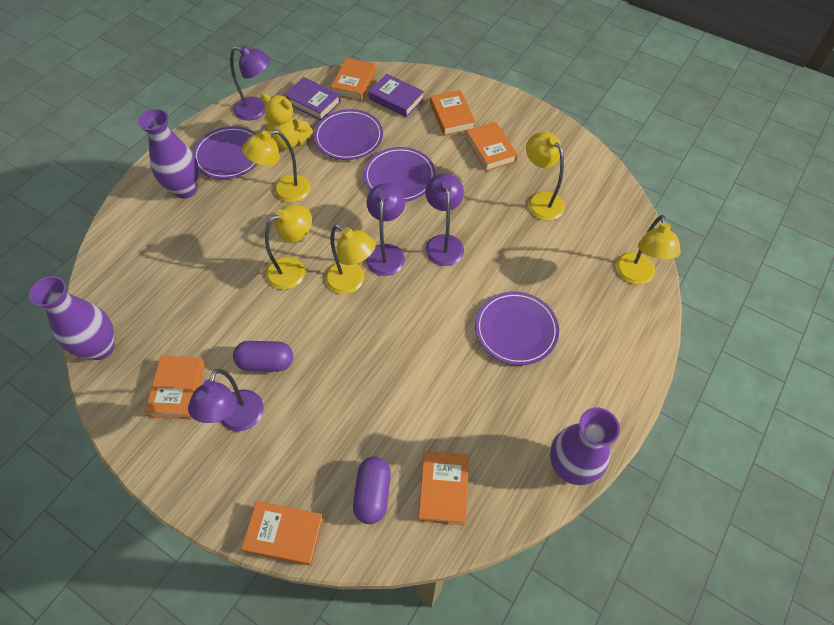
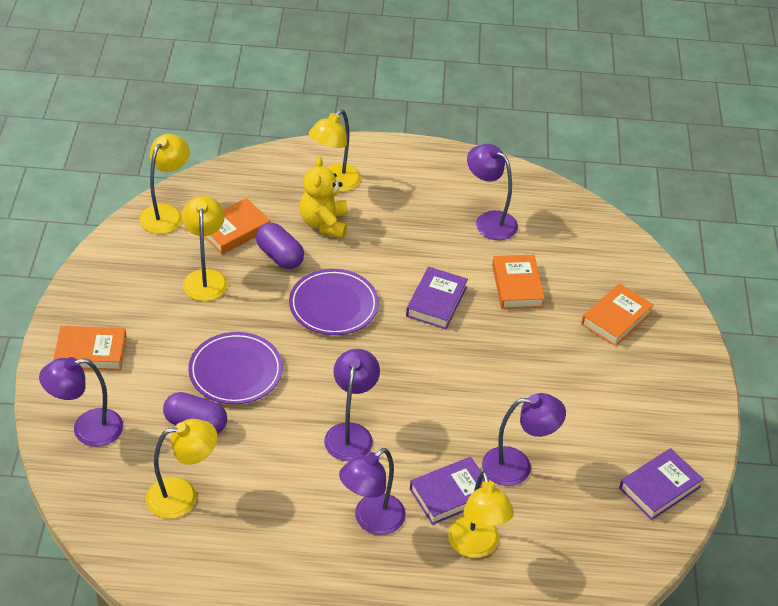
orange book: [145,356,205,419] [241,501,324,566] [331,58,376,101] [418,451,469,525] [430,90,476,136] [466,122,518,171] = 6 -> [53,326,127,371] [204,198,271,254] [492,255,545,309] [581,283,654,347] = 4
purple book: [284,77,341,120] [368,74,424,117] = 2 -> [406,267,468,329] [410,457,484,525] [619,448,703,520] = 3
purple lamp: [188,369,264,431] [230,46,270,121] [366,183,405,276] [425,173,464,266] = 4 -> [39,357,123,447] [324,349,380,461] [339,448,406,535] [467,144,518,240] [482,393,566,486] = 5
purple plate: [193,126,258,179] [314,109,383,160] [364,147,436,202] [475,291,559,365] = 4 -> [188,332,283,404] [289,269,379,335] = 2
purple vase: [29,276,115,360] [138,109,199,199] [550,407,620,485] = 3 -> none = 0

